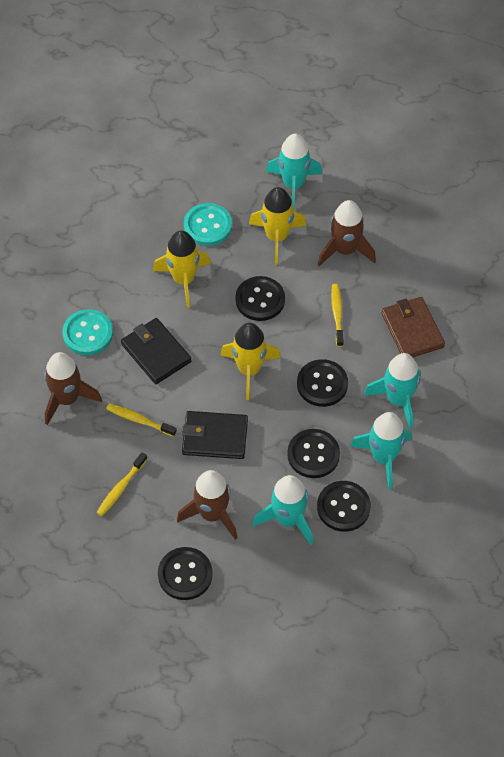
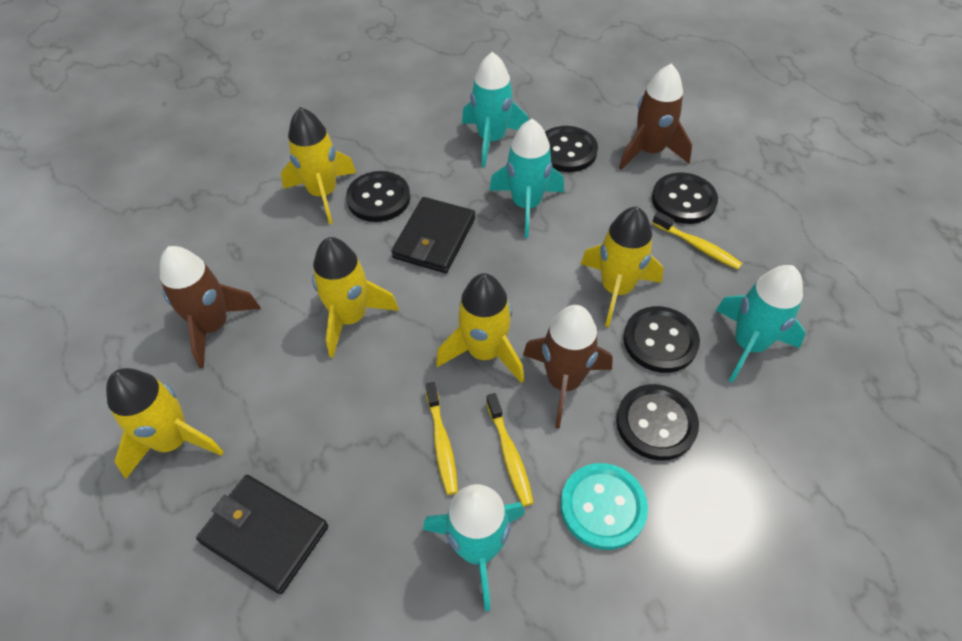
brown wallet: [382,297,445,357] = 1 -> none = 0
turquoise button: [62,309,113,355] [184,203,232,246] = 2 -> [560,463,648,550] = 1
yellow rocket: [153,230,211,308] [220,323,281,400] [249,187,306,265] = 3 -> [106,368,224,479] [281,107,356,224] [312,237,399,358] [436,273,524,383] [581,206,664,327] = 5

